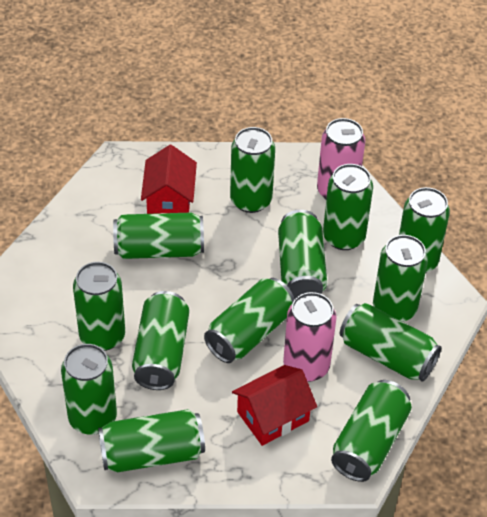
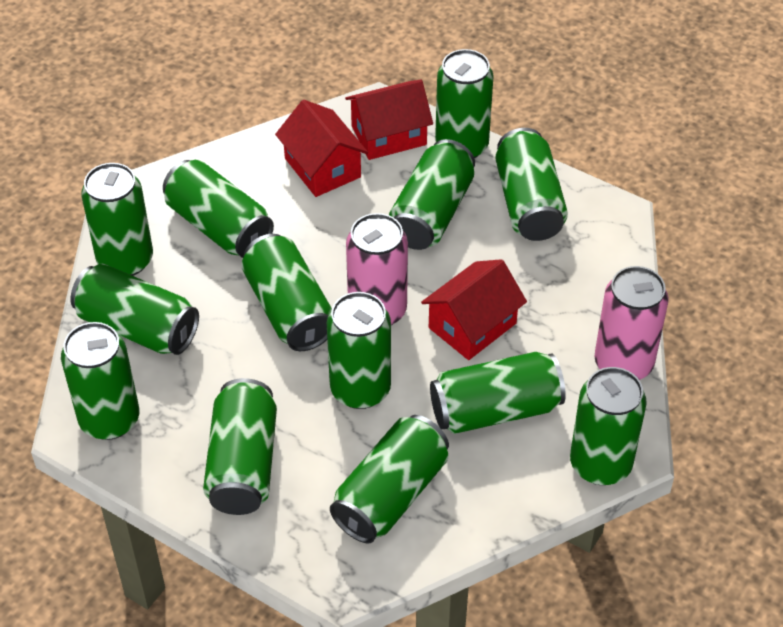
red house: [141,145,197,214] [232,365,317,446] = 2 -> [275,100,368,197] [345,80,433,160] [421,259,527,360] = 3

